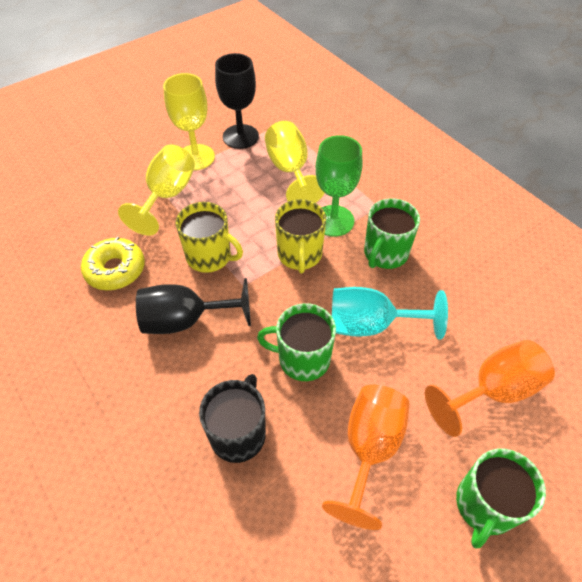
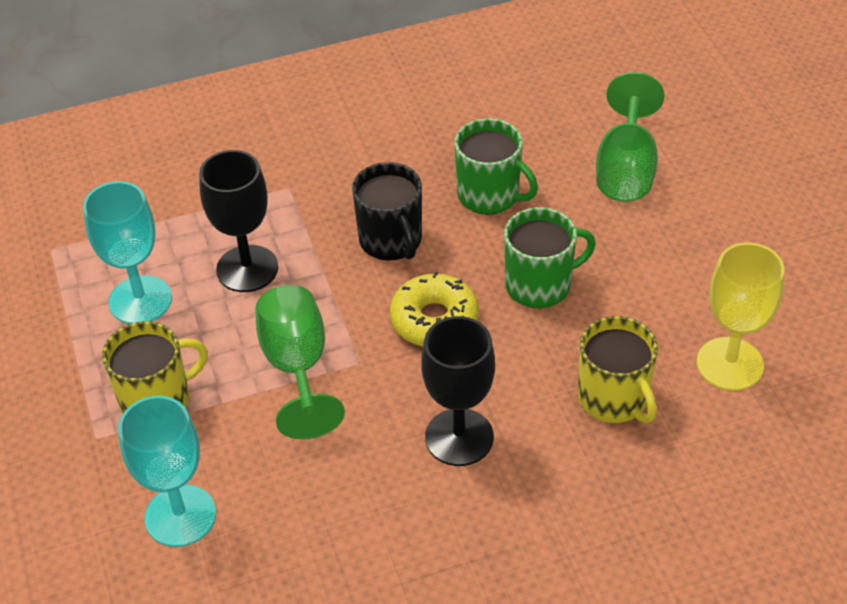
green goblet: [316,135,362,236] = 1 -> [255,285,345,439] [596,72,665,202] = 2
green mug: [257,303,336,381] [364,198,420,269] [456,449,546,548] = 3 -> [455,118,538,215] [504,207,596,308] = 2
orange goblet: [322,385,410,530] [425,340,555,437] = 2 -> none = 0
turquoise goblet: [332,287,448,340] = 1 -> [83,181,172,324] [118,395,216,547] = 2
yellow goblet: [118,145,195,236] [163,73,215,170] [265,121,324,203] = 3 -> [697,242,785,391] = 1

